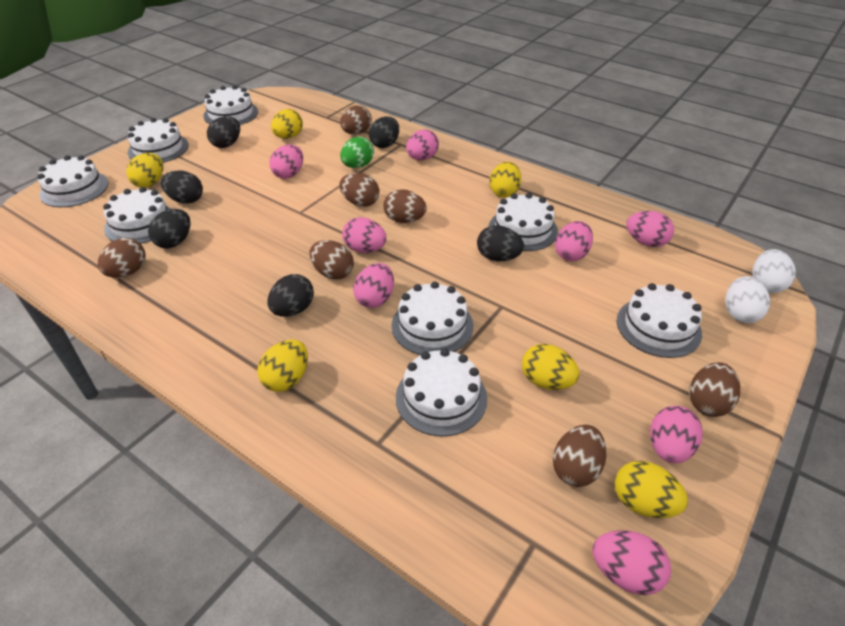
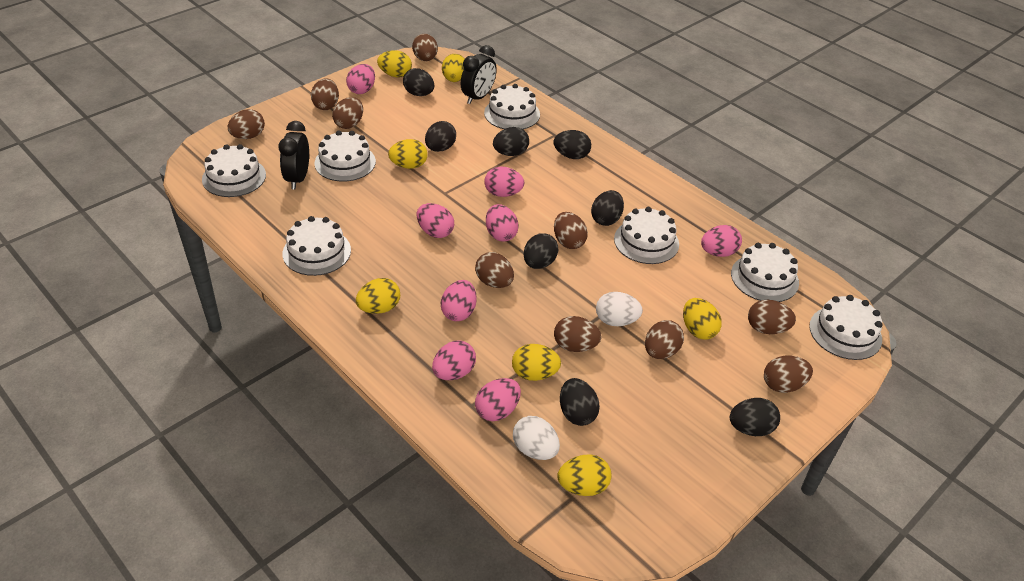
black clock: none = 0 -> [278,121,309,190] [461,45,497,104] = 2
black egg: [148,209,191,249] [161,170,203,204] [207,116,240,148] [268,274,314,317] [369,116,399,148] [477,225,524,261] = 6 -> [403,68,434,96] [425,121,456,152] [493,127,529,156] [524,233,558,269] [553,130,591,159] [560,378,600,426] [591,190,624,226] [730,398,780,436] = 8
brown egg: [98,238,146,278] [310,240,354,280] [339,173,379,207] [340,105,372,135] [383,189,427,223] [553,425,607,487] [689,362,740,417] = 7 -> [228,109,265,139] [311,78,339,110] [332,97,363,129] [412,34,438,61] [475,252,514,288] [554,212,588,249] [554,316,601,352] [645,320,684,359] [748,300,796,334] [764,356,813,393] = 10
green egg: [340,137,374,168] = 1 -> none = 0
white cake: [37,155,108,207] [103,187,171,244] [128,118,189,163] [203,85,258,125] [392,282,474,355] [396,348,487,436] [489,193,558,251] [617,283,702,358] = 8 -> [202,144,266,197] [282,216,351,276] [314,130,376,182] [484,84,540,129] [614,207,679,264] [731,243,799,302] [809,295,883,360] = 7
yellow egg: [126,153,163,188] [257,340,308,392] [271,109,303,139] [490,162,521,198] [522,344,580,390] [615,461,688,518] = 6 -> [356,278,400,314] [377,50,412,77] [388,139,428,169] [442,54,465,82] [512,344,561,381] [557,454,612,496] [683,298,722,340] = 7

